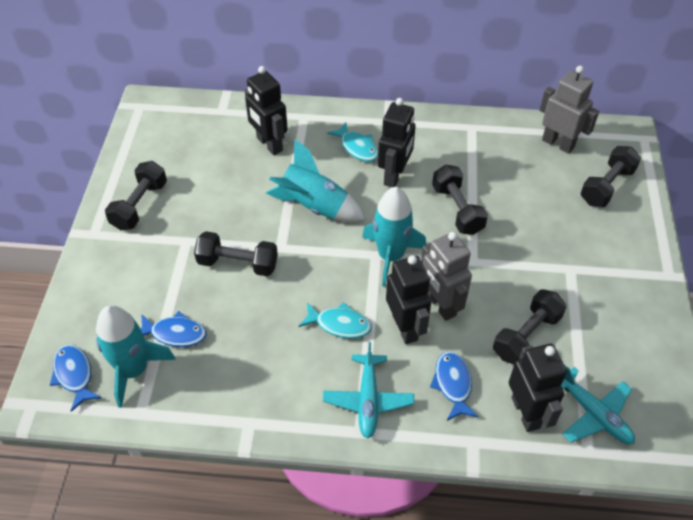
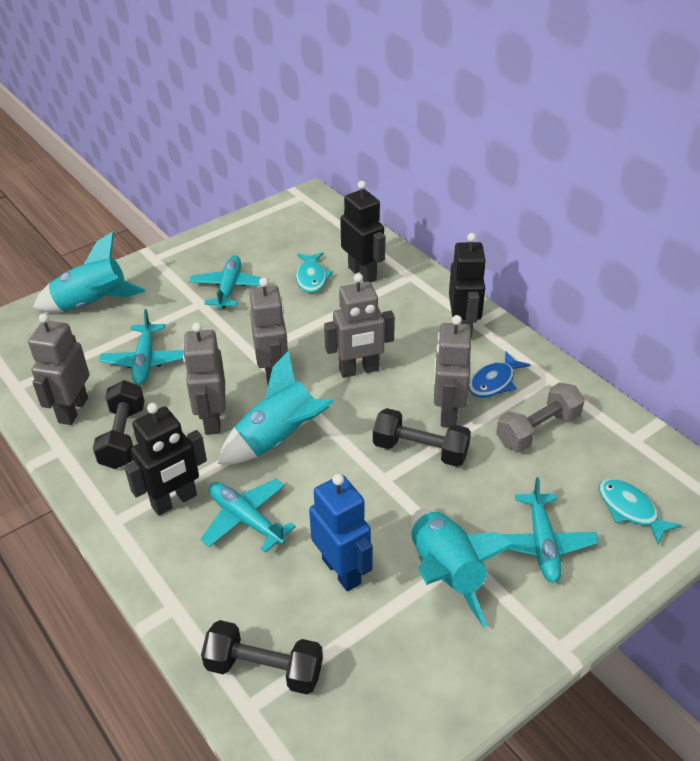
black dumbbell: [105,161,167,230] [194,231,278,276] [432,164,488,235] [493,289,567,364] [580,146,641,207] = 5 -> [93,380,144,469] [201,620,323,695] [373,408,471,467] = 3
black robot: [245,66,288,155] [378,98,416,187] [386,255,431,344] [509,344,567,432] = 4 -> [124,403,207,516] [340,181,386,282] [449,233,487,340] = 3
blue fish: [50,345,102,412] [141,311,207,347] [430,351,479,421] = 3 -> [469,351,530,398] = 1
blue robot: none = 0 -> [309,474,373,591] = 1
grey dumbbell: none = 0 -> [496,383,585,452] = 1
grey robot: [421,232,472,321] [540,66,599,154] = 2 -> [28,313,89,425] [183,322,225,435] [249,277,288,385] [324,273,395,378] [434,315,471,427] = 5
turquoise plane: [323,342,414,439] [561,364,635,444] = 2 -> [99,309,184,385] [189,255,269,309] [201,479,296,553] [501,477,599,583] = 4

